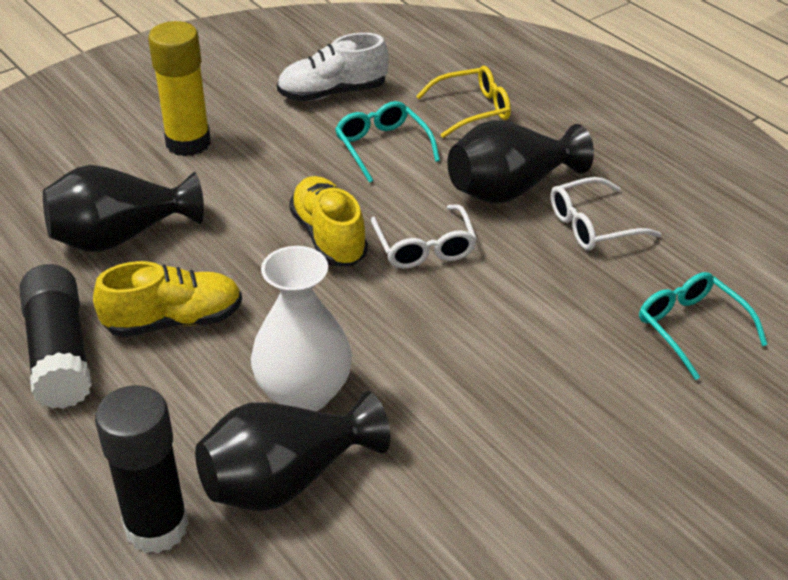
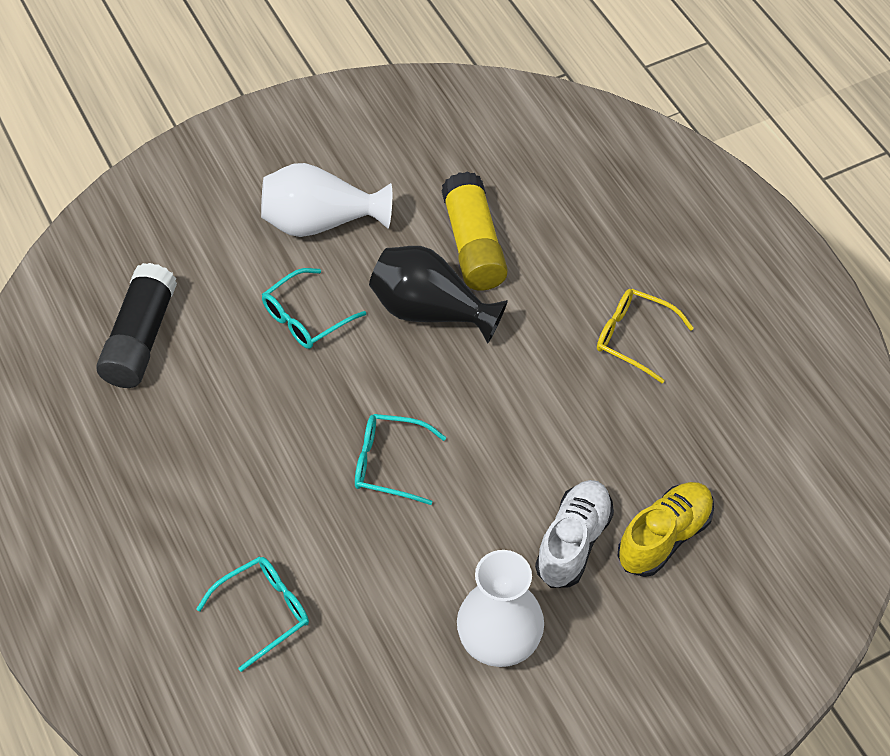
black glue stick: [19,264,92,409] [95,385,189,554] = 2 -> [96,263,177,388] = 1
black vase: [43,165,204,252] [195,391,390,512] [447,120,594,204] = 3 -> [369,246,508,344] = 1
turquoise glasses: [335,101,440,183] [639,272,768,380] = 2 -> [196,556,309,672] [262,268,366,349] [355,414,446,505] = 3
white glasses: [371,204,477,269] [551,177,661,250] = 2 -> none = 0
white vase: [251,246,352,411] = 1 -> [261,163,392,237] [457,550,544,667] = 2
yellow shoe: [93,261,242,337] [289,176,368,266] = 2 -> [618,482,714,577] = 1

